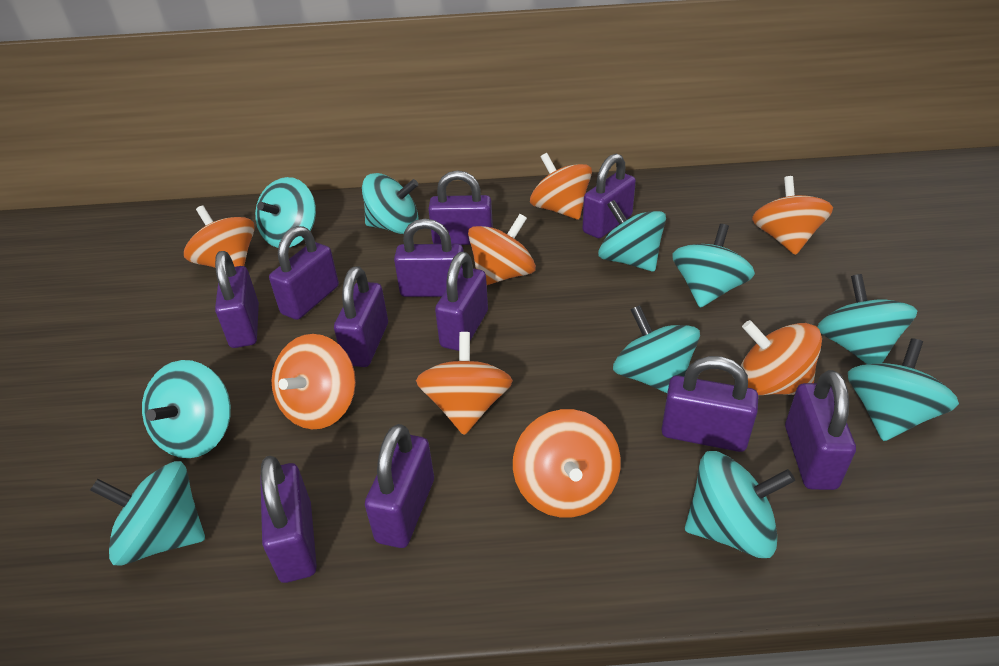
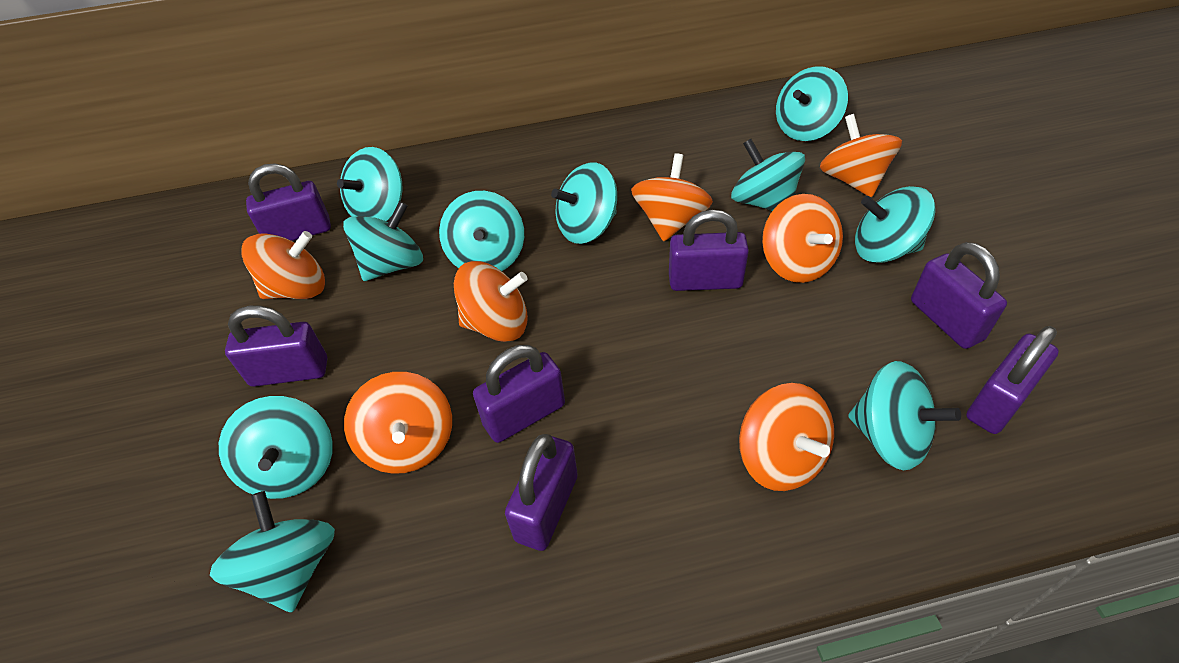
orange spinning top: [184,206,255,268] [271,334,356,429] [416,332,513,435] [468,214,536,285] [513,409,621,518] [530,153,592,220] [741,320,822,395] [752,176,833,255] = 8 -> [241,231,325,299] [344,372,452,474] [454,261,528,342] [631,153,713,241] [739,383,834,491] [762,194,843,283] [820,114,902,197] = 7
purple padlock: [215,251,259,348] [260,456,317,583] [269,226,339,320] [334,266,388,367] [365,424,434,548] [394,219,464,297] [428,170,493,245] [435,252,488,351] [583,154,636,238] [661,356,758,452] [785,370,856,490] = 11 -> [225,306,327,387] [246,164,331,241] [473,345,565,443] [505,434,578,551] [669,210,749,291] [911,242,1007,349] [966,326,1059,434] = 7

